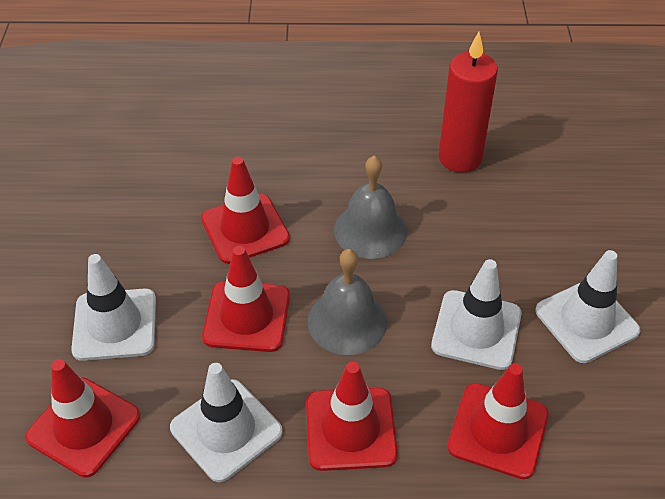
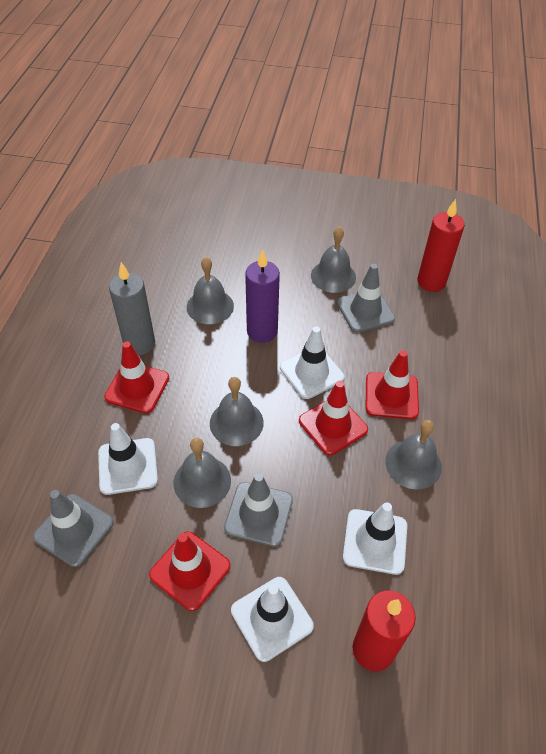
grey bell: [308,249,387,355] [334,155,407,259] = 2 -> [174,438,231,508] [187,257,234,324] [210,377,264,446] [311,226,356,293] [385,420,442,490] = 5
grey candle: none = 0 -> [109,262,155,355] = 1
grey traffic cone: none = 0 -> [33,490,113,567] [224,473,293,547] [337,264,395,333] = 3
purple candle: none = 0 -> [245,249,280,343] = 1
red candle: [439,32,498,173] = 1 -> [352,590,416,671] [417,199,465,292] = 2
red traffic cone: [25,359,140,478] [201,157,290,264] [202,246,290,352] [306,362,398,471] [447,363,549,479] = 5 -> [104,341,169,413] [149,532,231,611] [299,381,368,455] [366,350,419,419] = 4

